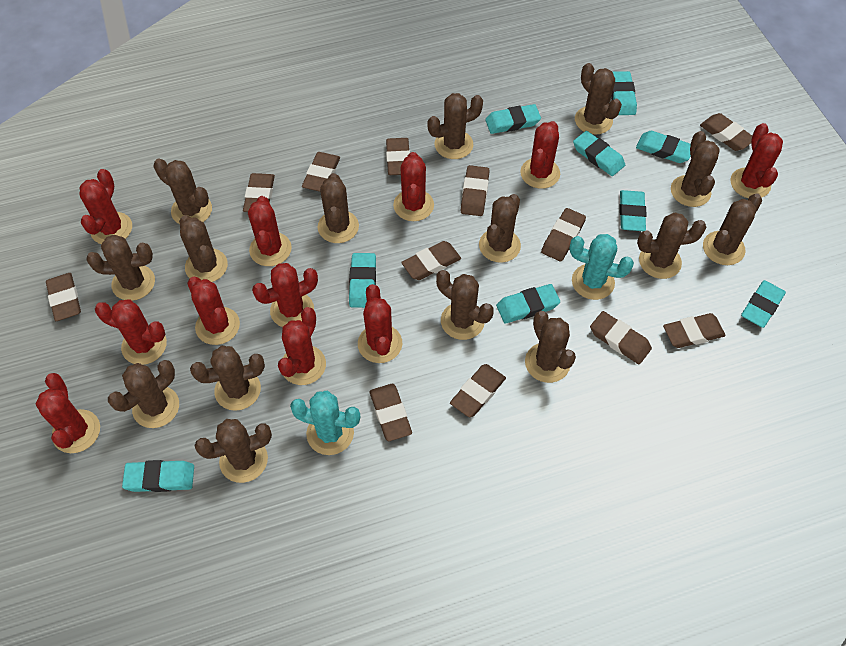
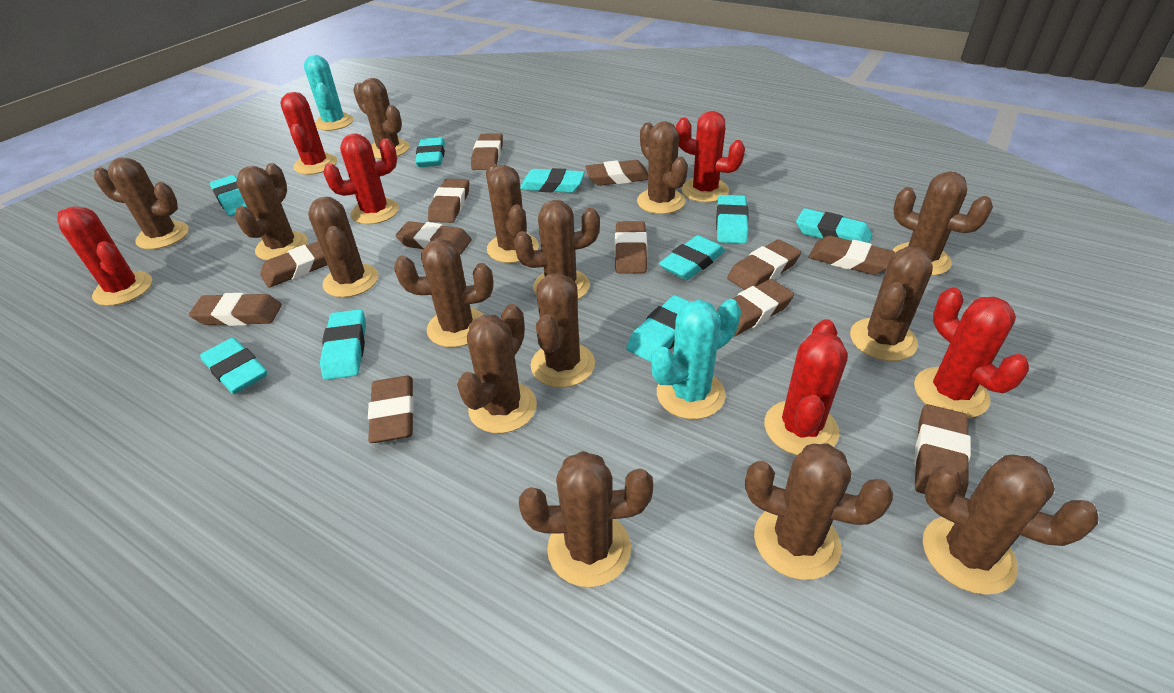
red cactus: [36,373,100,453] [79,169,132,244] [95,300,167,365] [187,277,240,345] [248,196,292,266] [252,263,318,327] [278,307,326,385] [358,284,402,363] [393,152,434,221] [520,121,560,189] [730,123,783,198] = 11 -> [57,206,152,306] [280,92,337,175] [323,133,399,224] [676,111,745,202] [764,319,848,455] [914,287,1029,418] = 6

